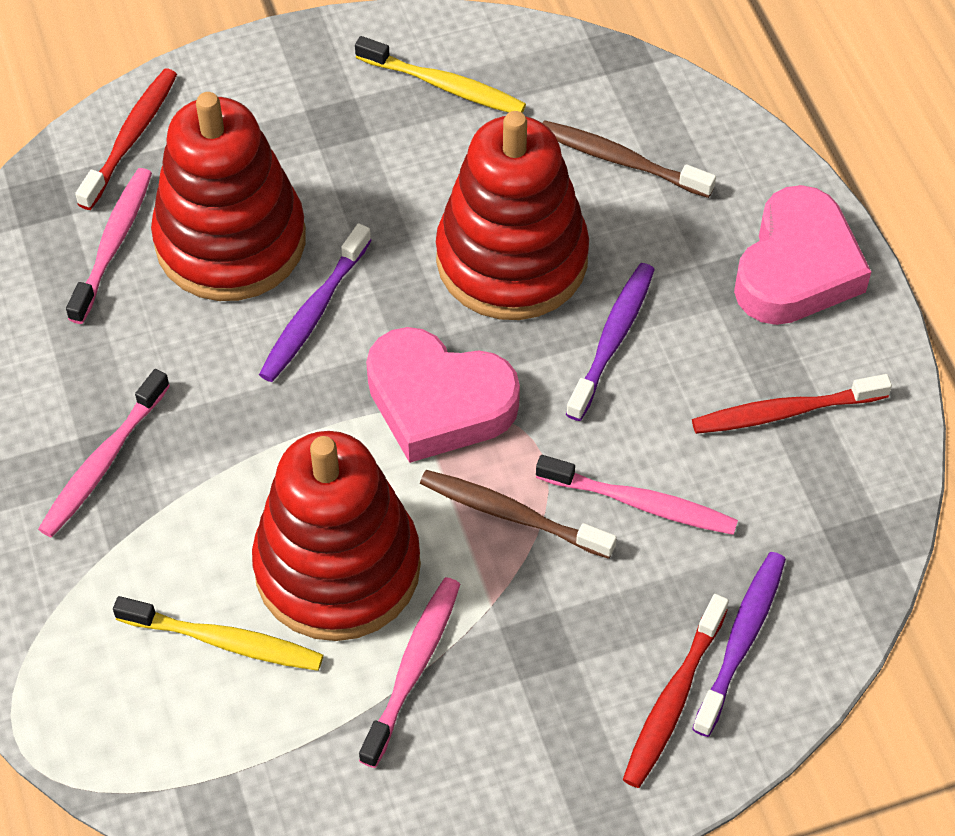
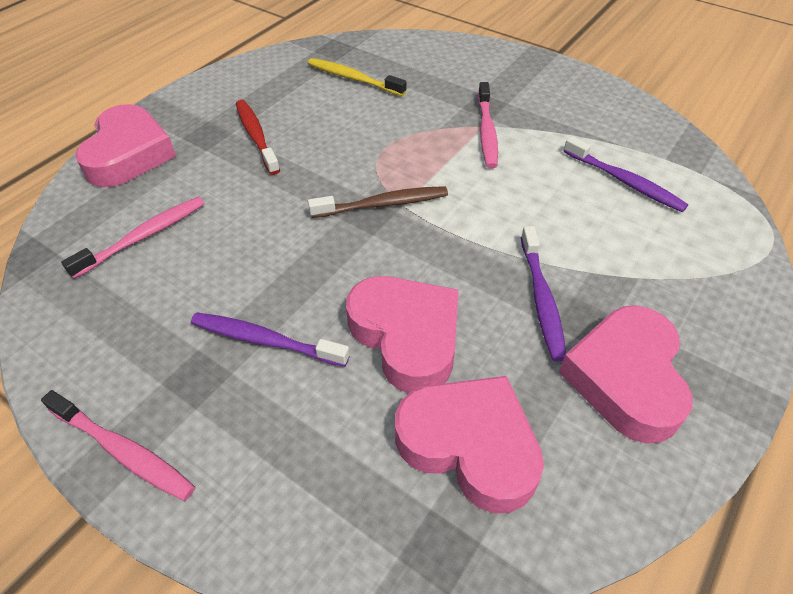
brown toothbrush: [420,470,617,559] [542,120,716,198] = 2 -> [308,186,448,218] = 1
pink heart: [366,327,520,463] [734,185,871,325] = 2 -> [75,104,176,187] [346,276,459,393] [395,376,544,513] [559,305,693,444] = 4
pink toothbrush: [38,369,170,538] [66,168,152,324] [359,577,460,768] [536,455,738,535] = 4 -> [41,390,195,501] [61,197,204,279] [478,82,498,168] = 3
red stacking toy: [151,92,306,301] [252,431,421,641] [436,111,589,320] = 3 -> none = 0
red toothbrush: [75,69,177,210] [623,594,729,788] [692,374,892,434] = 3 -> [236,100,280,175] = 1
yellow toothbrush: [113,596,323,671] [355,36,526,113] = 2 -> [308,58,406,96] = 1

